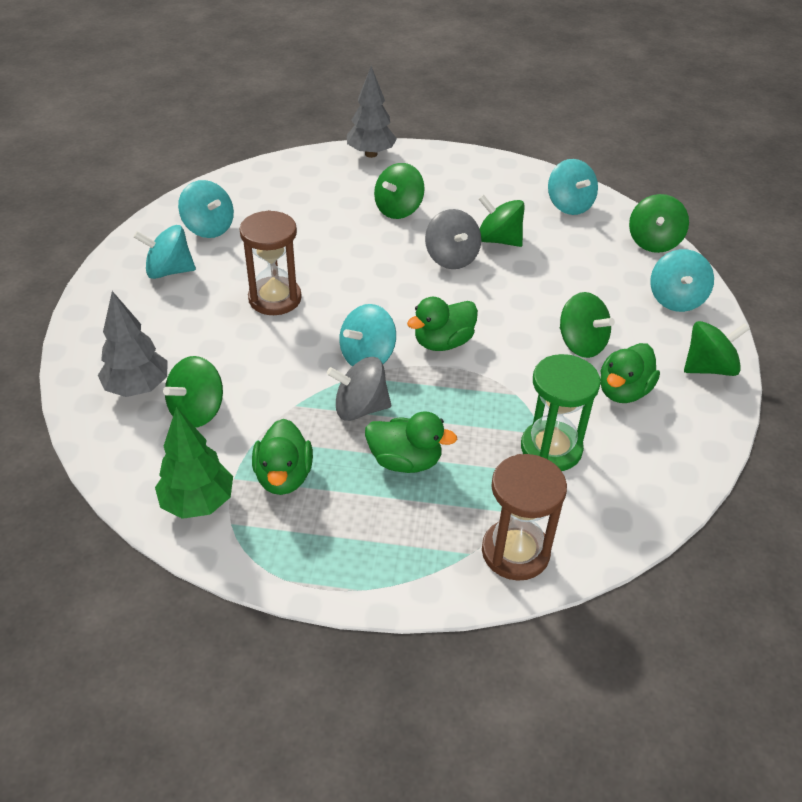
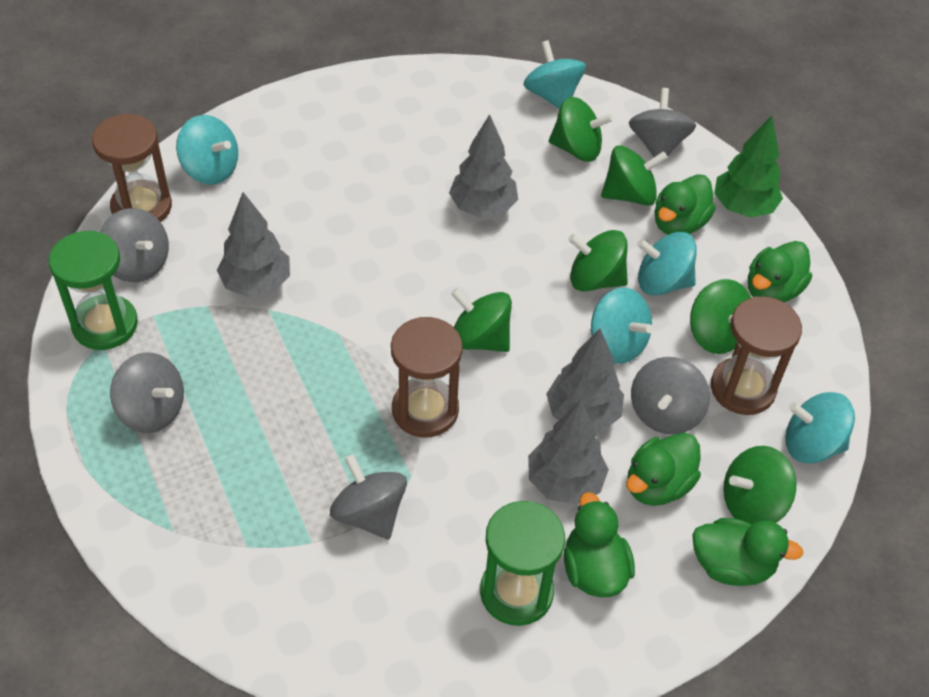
brown hourglass: [239,210,302,315] [482,454,567,581] = 2 -> [92,114,172,222] [391,317,463,438] [711,296,802,415] = 3
green duck: [252,419,313,495] [365,411,458,473] [407,297,478,351] [600,343,660,403] = 4 -> [564,492,635,597] [626,433,701,506] [654,174,716,235] [692,518,803,586] [748,241,812,302] = 5
green hourglass: [521,354,601,471] = 1 -> [49,231,138,350] [480,501,565,626] = 2
grey spinning top: [327,357,391,421] [425,209,481,269] = 2 -> [100,208,169,282] [110,352,184,433] [330,454,407,540] [629,88,696,163] [631,357,710,434] = 5
grey tree: [98,291,167,397] [347,66,397,158] = 2 -> [217,192,290,297] [449,114,518,218] [528,400,609,505] [546,329,624,432] = 4

